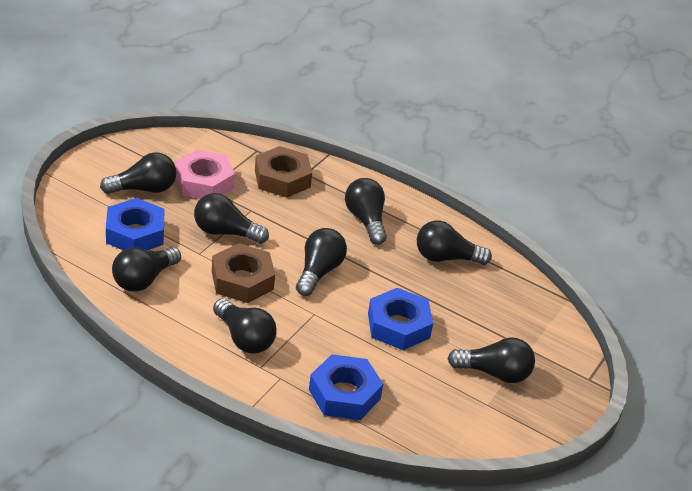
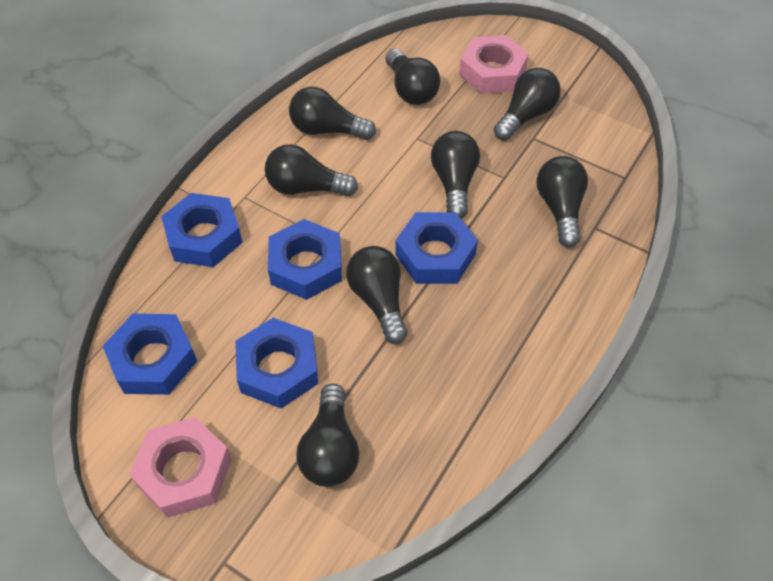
blue nut: [106,198,164,250] [309,354,383,420] [368,288,433,350] = 3 -> [103,314,197,395] [161,193,243,267] [235,318,318,408] [268,219,342,300] [395,212,478,284] = 5
brown nut: [212,243,275,303] [255,146,312,198] = 2 -> none = 0
pink nut: [175,150,235,199] = 1 -> [129,417,232,518] [459,35,529,94] = 2

